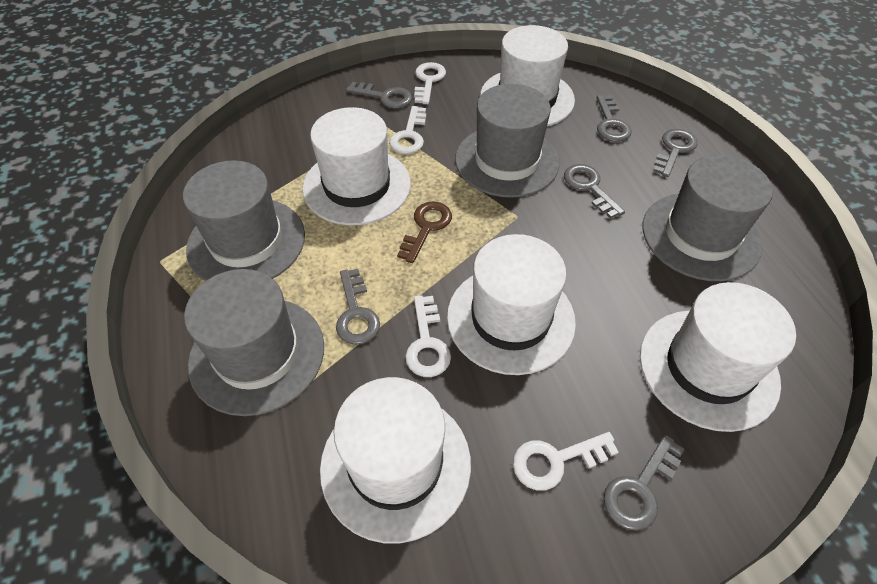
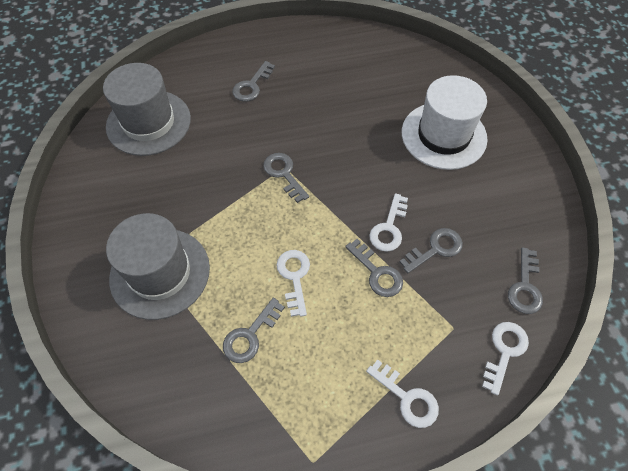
brown key: [397,201,452,263] = 1 -> none = 0
grey hat: [183,160,305,281] [184,269,324,416] [455,84,560,198] [643,155,773,281] = 4 -> [103,63,191,156] [106,213,210,320] = 2
white hat: [302,107,411,225] [320,377,471,544] [447,234,576,375] [480,25,575,126] [640,282,796,432] = 5 -> [402,75,488,170] = 1

